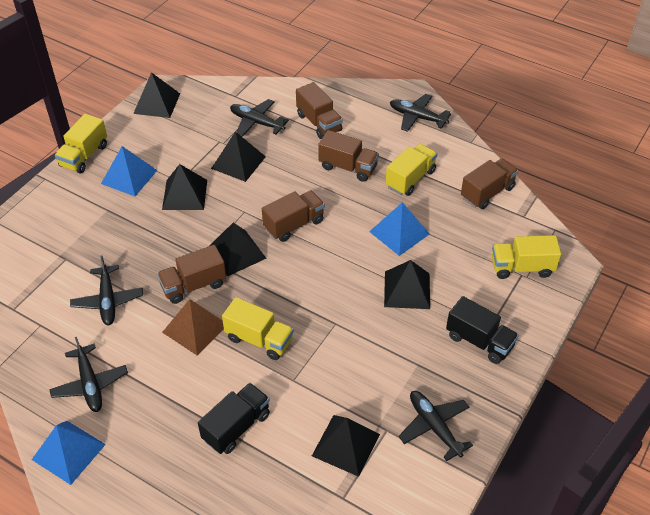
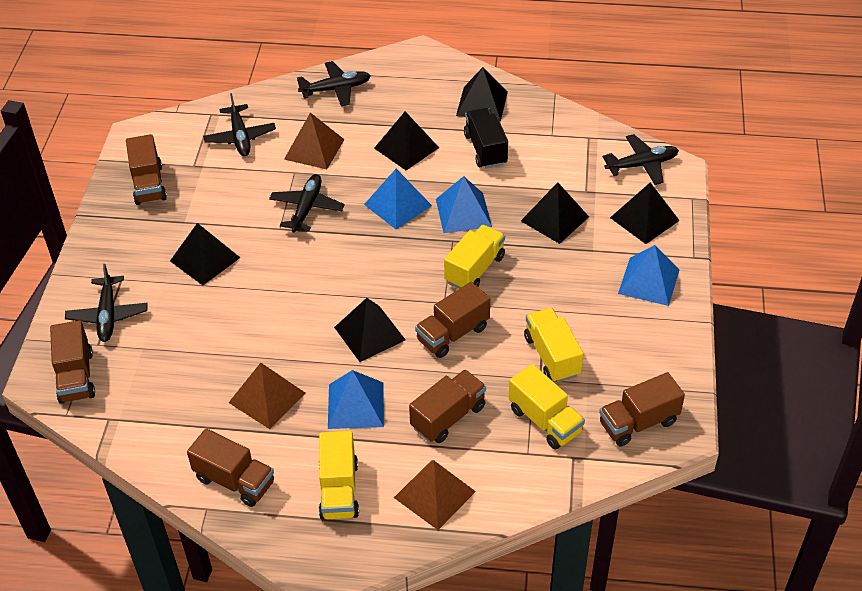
black truck: [198,383,270,454] [446,296,519,364] = 2 -> [464,108,508,169] = 1
blue pyramid: [32,421,106,485] [101,146,157,196] [369,202,429,256] = 3 -> [328,370,384,429] [364,169,432,229] [436,176,492,233] [618,245,680,306] = 4
brown pyramid: [162,299,224,356] = 1 -> [228,363,306,429] [284,113,345,169] [394,460,476,530] = 3
brown truck: [157,245,226,304] [262,190,325,242] [296,82,343,139] [318,130,379,182] [461,159,518,209] = 5 -> [50,320,95,404] [126,134,167,205] [187,428,274,507] [409,370,486,443] [415,282,490,358] [599,372,685,446] = 6

